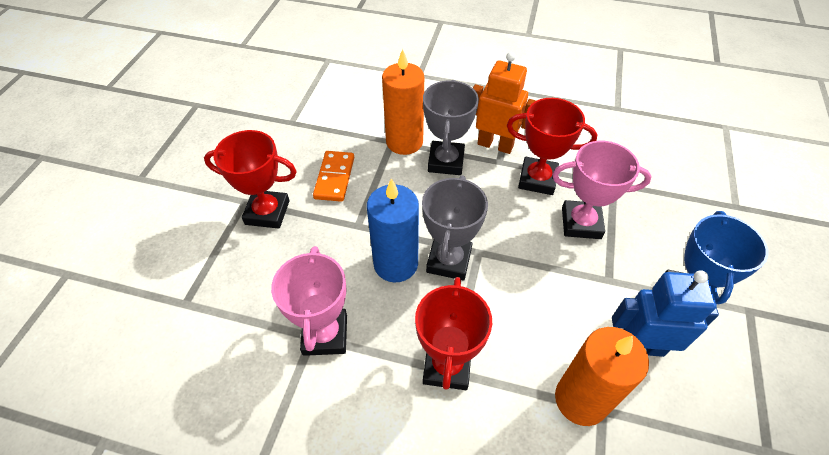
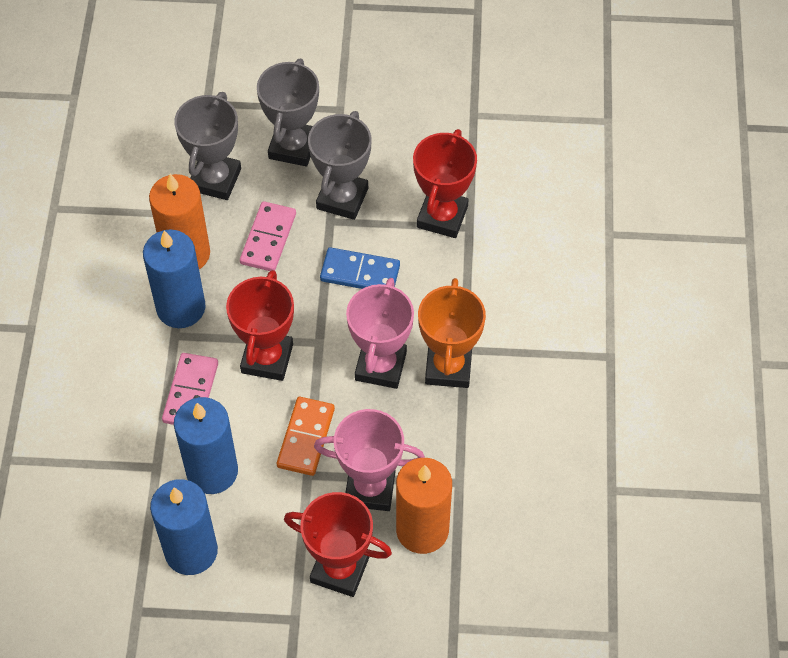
blue candle: [367,178,419,282] = 1 -> [143,229,205,328] [150,479,218,575] [174,397,238,494] = 3
blue domino: none = 0 -> [320,247,400,289] = 1
blue robot: [612,270,719,357] = 1 -> none = 0
blue trophy: [666,211,768,304] = 1 -> none = 0
grey trophy: [422,175,488,280] [423,80,479,175] = 2 -> [174,92,241,200] [257,59,319,166] [308,111,371,220] = 3
orange robot: [473,52,536,154] = 1 -> none = 0
orange trophy: none = 0 -> [418,278,486,388] = 1
pink domino: none = 0 -> [162,353,218,425] [240,201,296,271] = 2

